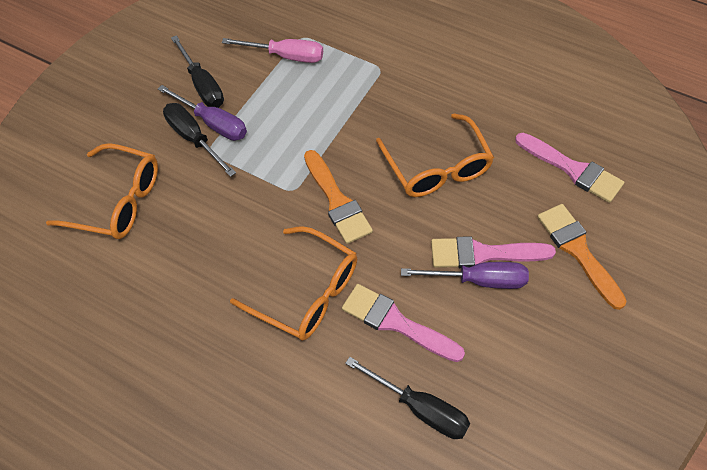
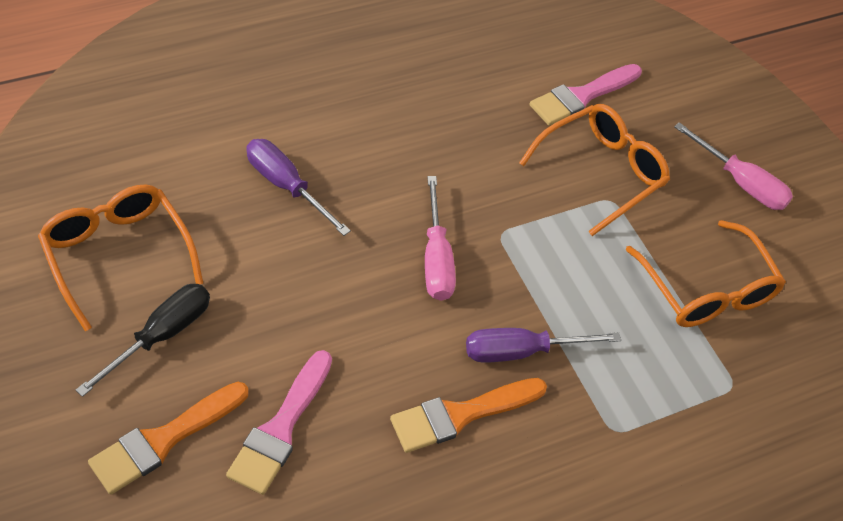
black screwdriver: [163,103,236,177] [171,35,224,108] [345,357,470,439] = 3 -> [76,284,210,397] = 1
pink brush: [342,284,465,362] [431,236,556,268] [515,133,624,203] = 3 -> [226,350,332,495] [530,64,642,126] = 2
pink screwdriver: [222,38,323,63] = 1 -> [425,176,456,301] [674,122,793,210] = 2

